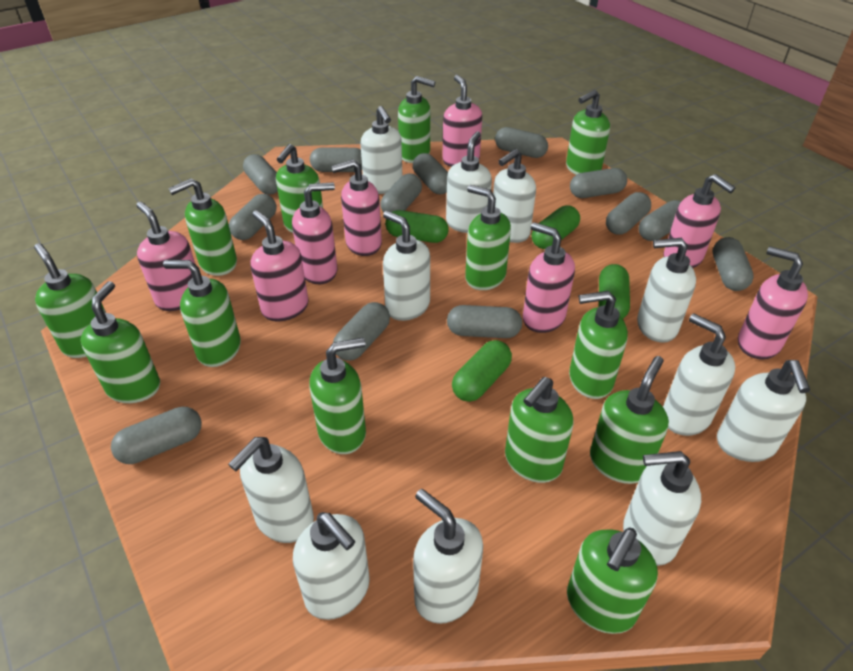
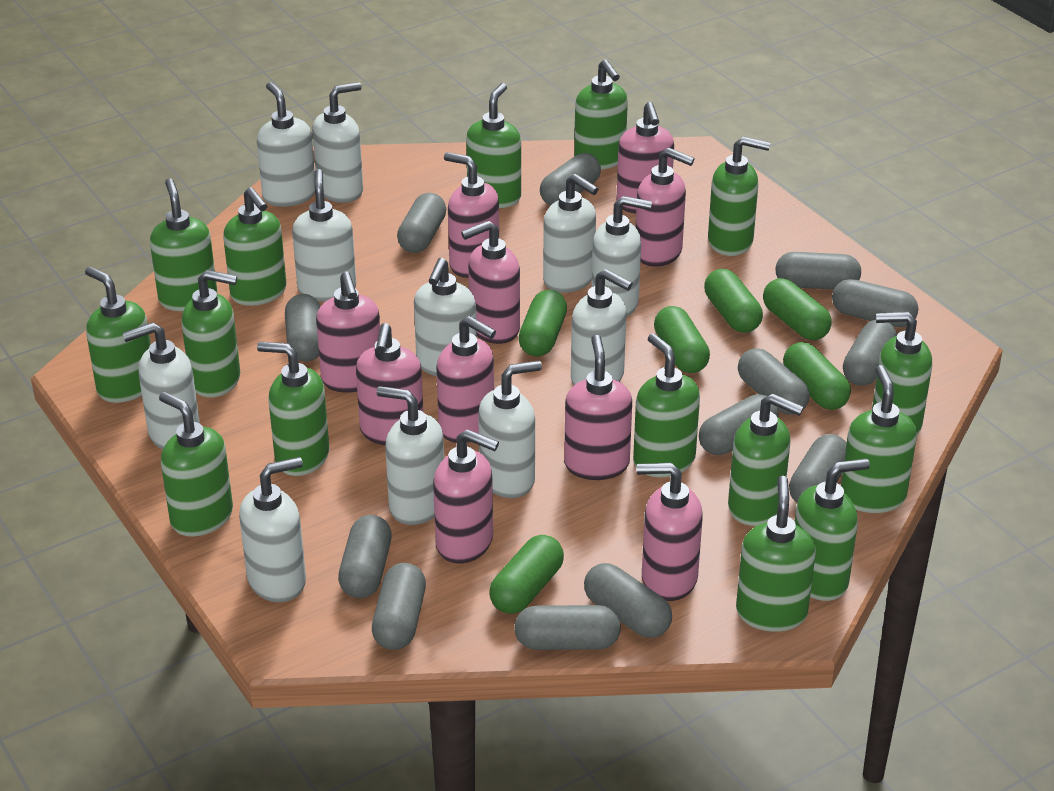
green capsule: [385,210,449,243] [452,340,512,402] [532,205,580,249] [599,264,630,319] = 4 -> [489,535,564,614] [519,290,567,356] [654,306,710,373] [704,269,763,333] [763,278,832,340] [783,342,851,410] = 6
green soap dispenser: [34,243,106,358] [81,281,160,403] [163,260,241,367] [168,178,237,276] [276,144,323,233] [309,338,366,454] [398,76,435,163] [465,185,511,290] [505,377,574,483] [566,90,610,175] [567,527,658,634] [569,291,628,399] [590,356,669,484] = 13 -> [85,267,151,403] [150,178,217,311] [159,392,233,536] [181,270,240,397] [223,187,287,306] [257,342,329,476] [466,83,521,208] [574,59,628,170] [633,333,700,477] [708,136,770,256] [728,394,804,526] [736,476,816,632] [794,458,870,601] [841,365,917,513] [872,312,932,434] = 15
pink soap dispenser: [136,202,196,311] [251,210,309,321] [292,183,337,284] [331,159,382,256] [442,75,482,167] [523,222,575,333] [663,174,736,268] [738,246,808,359] = 8 -> [316,271,380,393] [356,323,423,445] [433,429,499,563] [436,316,496,443] [444,152,499,278] [461,221,520,344] [564,335,632,480] [617,102,674,214] [636,148,694,267] [637,463,703,601] = 10

